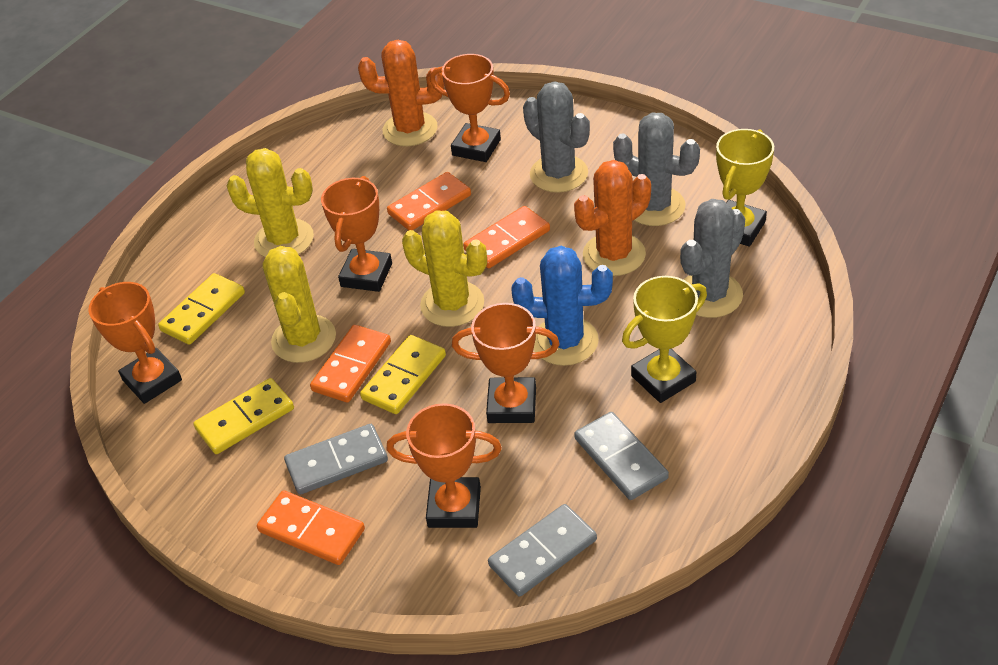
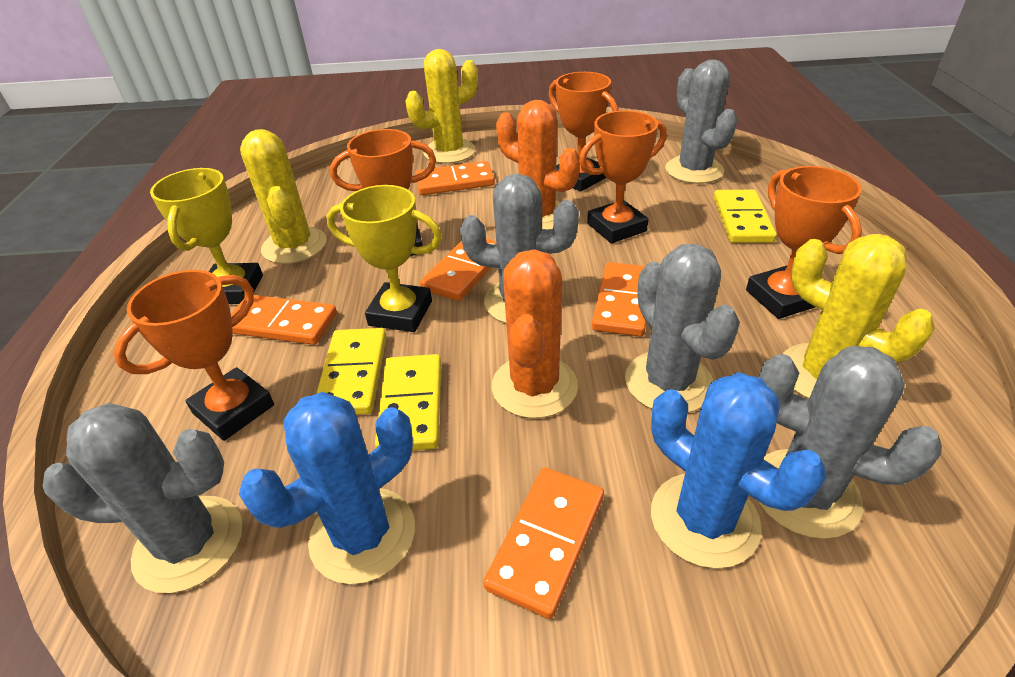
blue cactus: [511,246,613,366] = 1 -> [239,392,415,584] [651,372,827,568] = 2
grey cactus: [523,81,590,193] [613,113,700,226] [680,199,745,318] = 3 -> [43,403,242,593] [460,174,579,323] [625,244,740,413] [665,60,737,184] [758,346,942,539] = 5
grey domino: [284,424,388,495] [488,504,597,596] [574,412,669,500] = 3 -> none = 0
orange domino: [257,490,365,565] [310,325,391,403] [387,172,471,230] [463,206,550,268] = 4 -> [231,295,337,345] [415,161,495,195] [420,239,496,301] [483,467,604,619] [592,262,646,337] = 5

